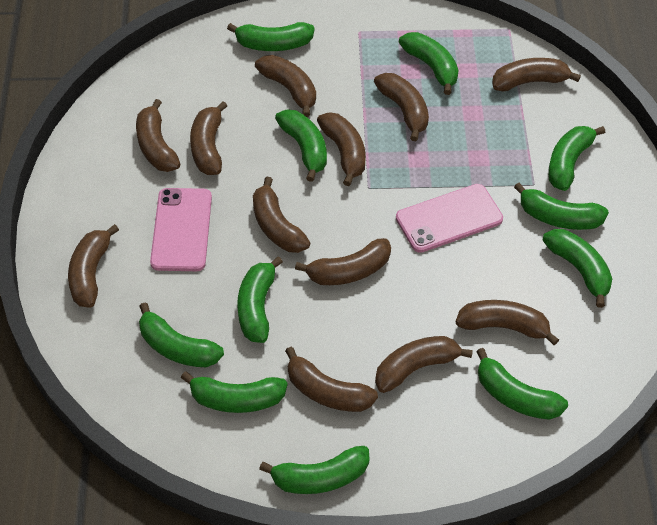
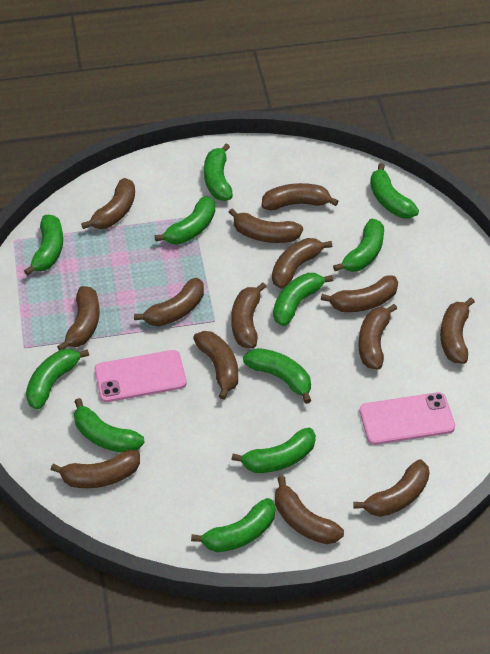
brown banana: [68,224,119,308] [136,99,180,172] [190,101,227,175] [253,177,310,253] [255,55,316,117] [285,347,378,412] [295,238,391,285] [317,112,366,186] [374,73,429,141] [375,336,473,393] [455,300,559,345] [492,58,581,92] = 12 -> [51,450,140,488] [57,286,100,350] [81,178,135,229] [134,278,204,326] [193,331,238,400] [229,208,303,243] [232,282,266,348] [262,183,338,210] [272,238,332,289] [275,476,344,544] [321,275,398,312] [353,460,430,517] [358,304,397,370] [440,298,475,364] = 14

